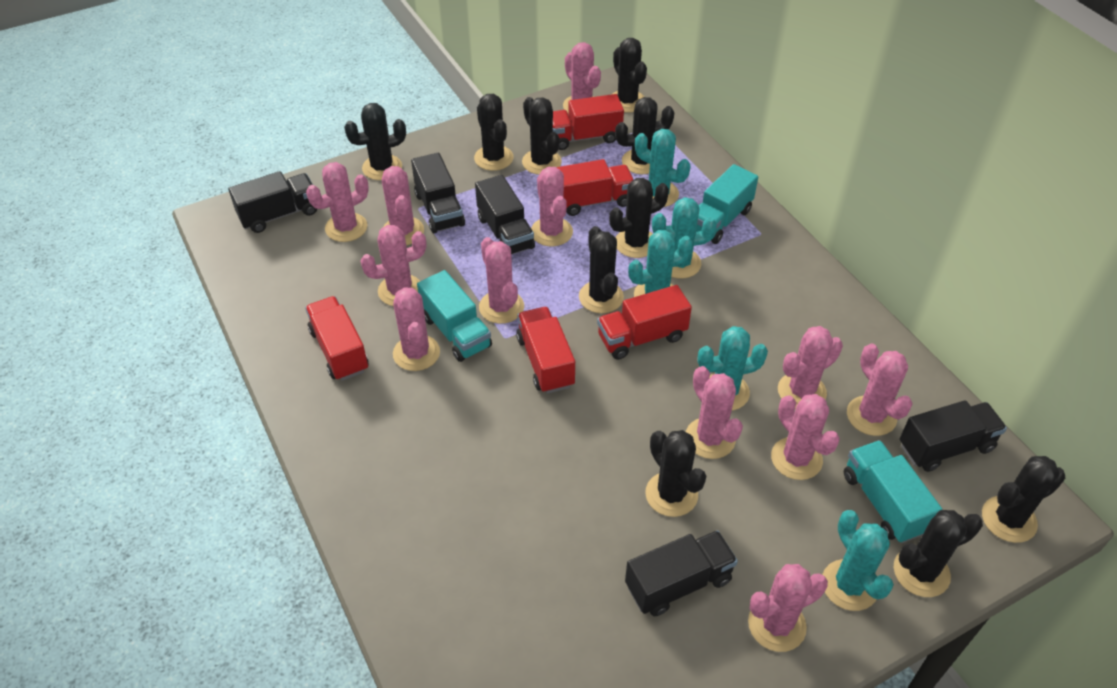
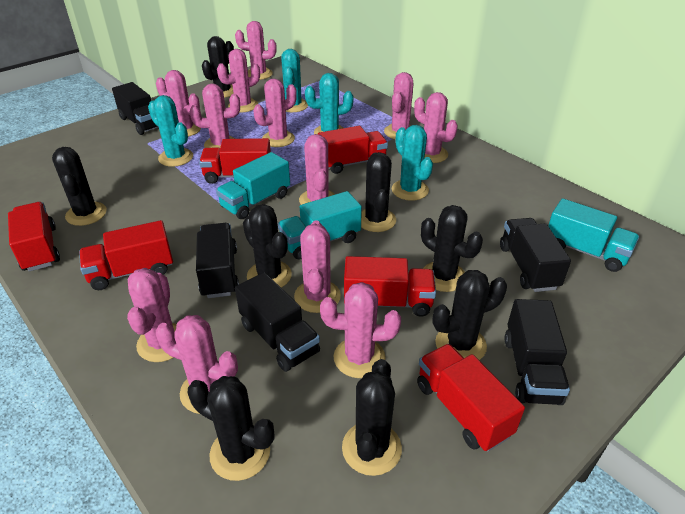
black cactus: [344,103,406,180] [474,94,514,171] [522,97,562,175] [579,226,624,313] [609,178,669,258] [612,38,647,113] [615,97,674,174] [645,430,706,517] [894,510,983,597] [982,456,1065,543] = 10 -> [52,147,107,226] [188,376,274,481] [202,36,234,98] [243,204,292,288] [342,359,402,476] [361,152,396,232] [421,205,483,292] [432,270,507,360] = 8
red truck: [305,296,369,381] [516,307,575,394] [553,94,624,150] [556,159,634,216] [597,285,692,360] = 5 -> [8,202,60,272] [79,220,173,290] [199,138,271,184] [318,126,388,174] [344,256,436,317] [417,344,525,452] = 6
turquoise cactus: [628,230,693,297] [635,129,691,207] [652,197,717,278] [697,326,768,411] [822,510,894,611] = 5 -> [148,95,193,167] [281,49,308,112] [305,73,354,134] [392,125,433,201] = 4

